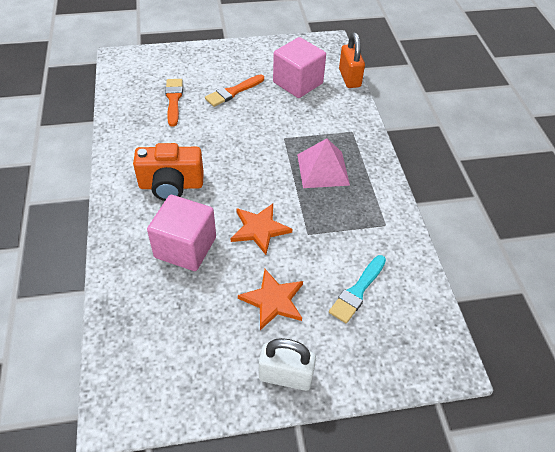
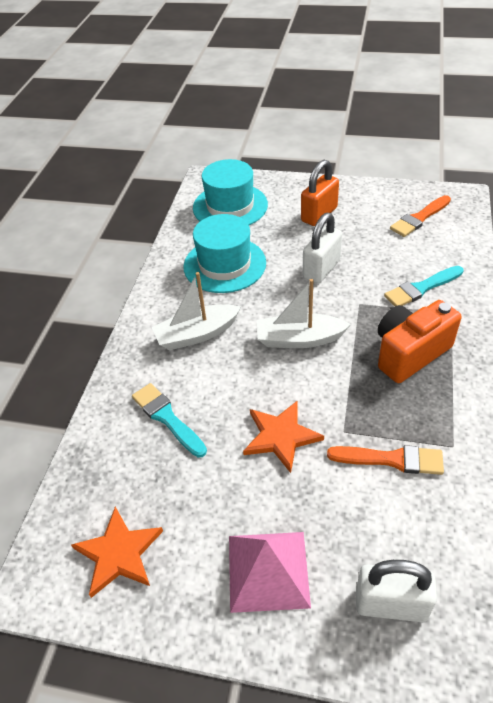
pink cube: [147,195,216,271] [273,37,326,98] = 2 -> none = 0
turquoise brush: [329,255,386,323] = 1 -> [132,383,207,457] [384,266,463,306] = 2
turquoise hat: none = 0 -> [183,214,266,293] [193,159,268,225] = 2
white boat: none = 0 -> [152,272,241,350] [257,279,351,348] = 2
white padlock: [259,338,316,391] = 1 -> [303,213,342,283] [356,560,437,622] = 2

